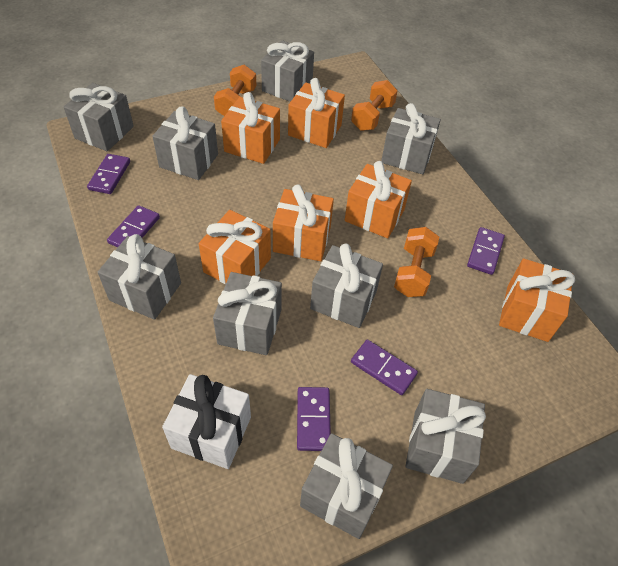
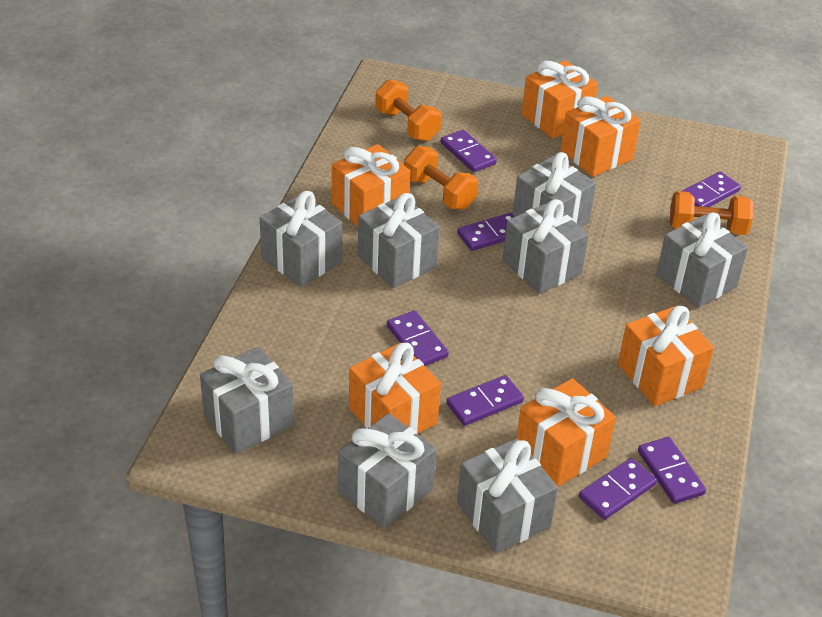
grey gift: [64,83,134,151] [97,234,181,320] [152,107,218,180] [213,272,282,355] [261,40,314,102] [300,433,393,539] [310,243,383,328] [381,103,441,174] [405,389,486,484] = 9 -> [200,347,294,454] [260,191,342,287] [338,413,437,528] [358,193,440,288] [457,438,558,553] [503,199,589,294] [513,152,596,227] [656,212,748,308] = 8
purple domino: [87,154,130,194] [107,205,160,247] [297,387,331,451] [351,340,418,395] [467,227,505,275] = 5 -> [387,310,449,366] [441,130,497,172] [446,375,524,426] [457,213,515,251] [579,458,657,520] [638,437,706,504] [682,172,741,207] = 7
white gift: [162,374,251,469] = 1 -> none = 0

